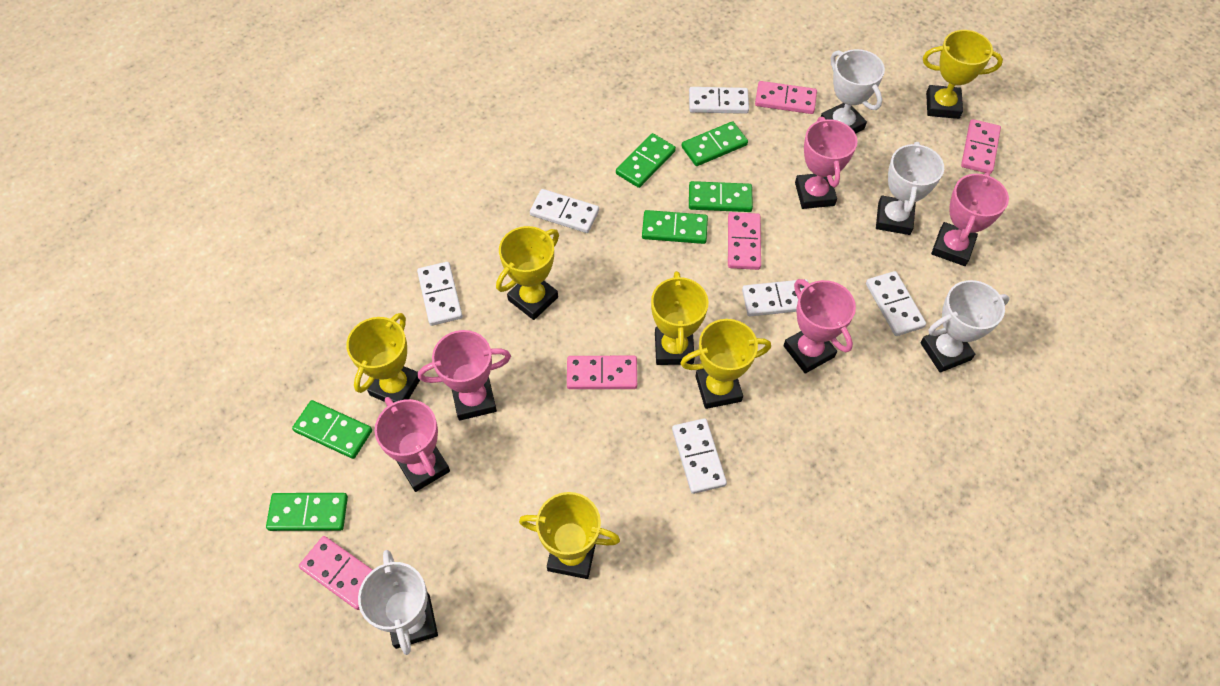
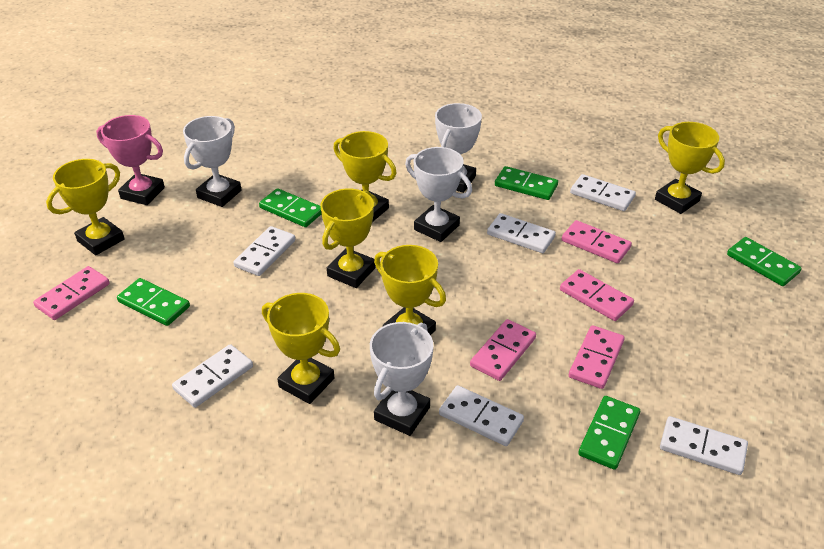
green domino: [266,493,348,531] [292,400,372,459] [616,133,676,188] [642,210,708,244] [682,121,748,166] [689,181,753,212] = 6 -> [117,278,190,326] [259,188,321,227] [495,166,558,200] [578,396,640,470] [727,237,802,286] = 5
pink trophy: [374,397,450,492] [418,330,511,421] [783,279,856,373] [795,117,858,209] [931,172,1009,266] = 5 -> [96,115,165,205] = 1

